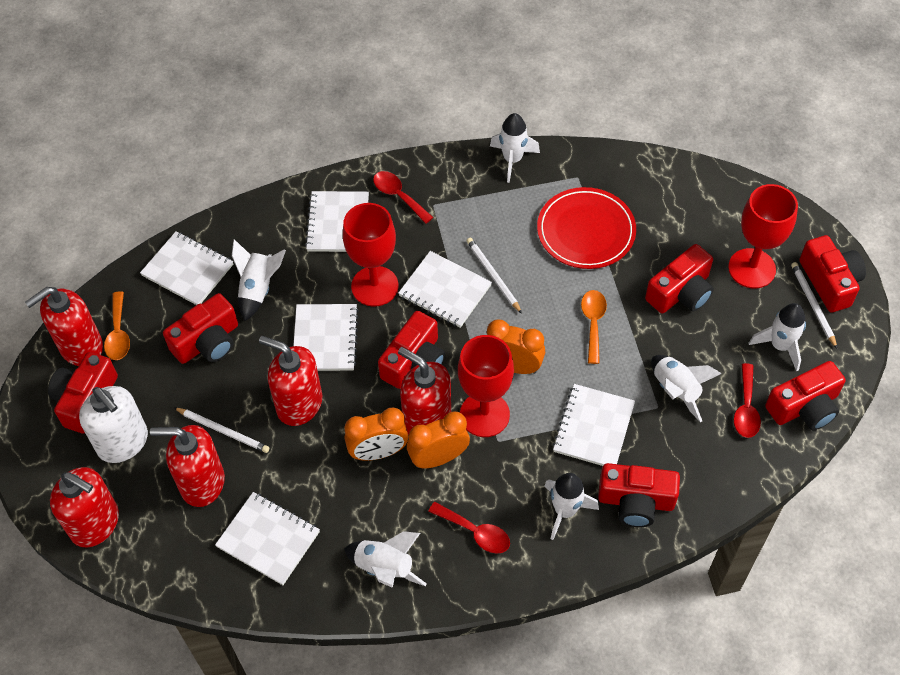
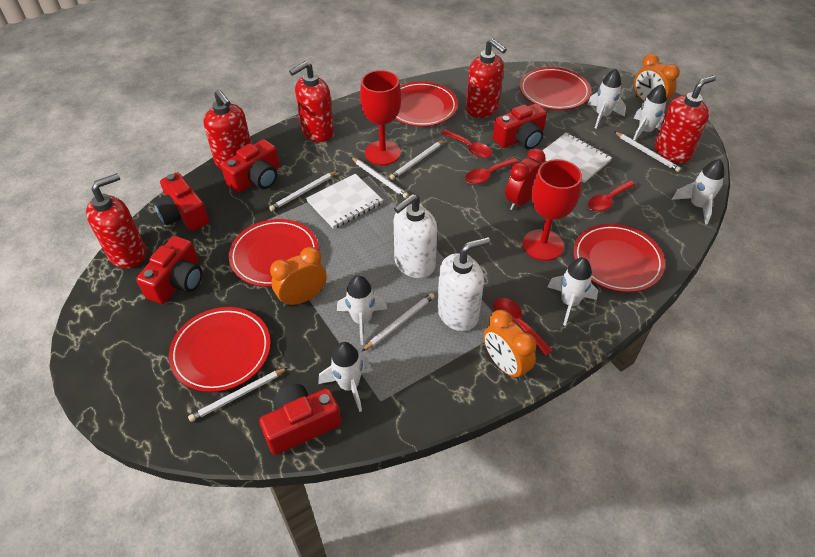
orange spoon: [104,291,130,360] [581,290,607,364] = 2 -> none = 0
red camera: [48,352,118,434] [163,293,238,364] [378,311,445,389] [598,463,680,527] [645,244,714,313] [765,361,846,430] [799,235,866,312] = 7 -> [136,236,202,304] [153,173,209,231] [221,139,280,193] [259,384,341,455] [493,103,547,149] = 5
red clock: none = 0 -> [505,148,546,210] = 1
red goblet: [343,203,398,307] [458,335,514,437] [728,184,798,288] = 3 -> [360,70,401,165] [523,159,582,261] = 2
red plate: [537,187,636,269] = 1 -> [169,307,271,392] [229,219,319,287] [395,82,458,126] [520,67,591,110] [573,224,665,292] = 5
red spoon: [373,171,433,224] [428,502,510,553] [734,363,761,438] = 3 -> [441,129,492,158] [465,158,519,185] [494,298,553,356] [588,180,636,212] = 4
white notebook: [140,231,233,305] [215,492,320,585] [293,304,359,371] [305,191,369,252] [398,251,492,328] [553,384,635,466] = 6 -> [306,174,383,229] [542,133,612,183] = 2
white pencil: [174,407,269,453] [467,238,522,314] [791,262,837,348] = 3 -> [188,368,288,422] [269,171,337,211] [351,157,409,198] [362,293,435,351] [389,140,445,180] [614,131,681,172] = 6
white soap dispenser: [79,386,148,463] = 1 -> [394,194,437,278] [437,237,490,331] = 2

